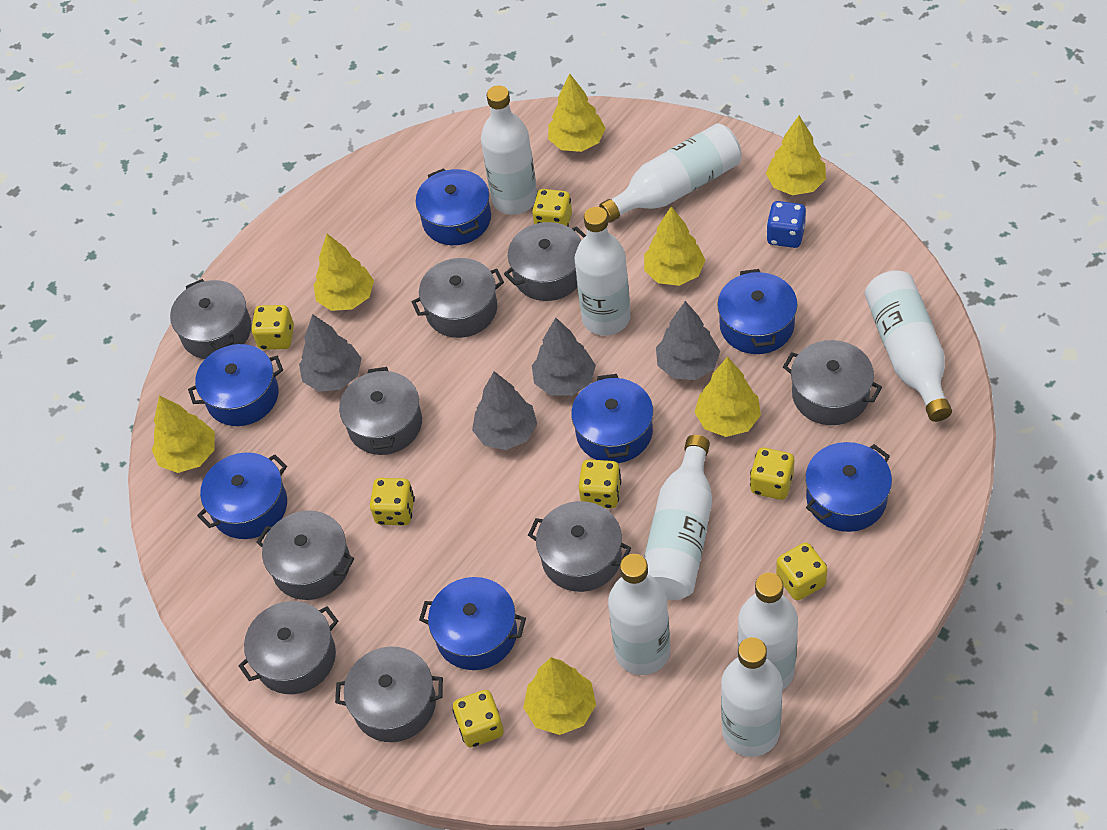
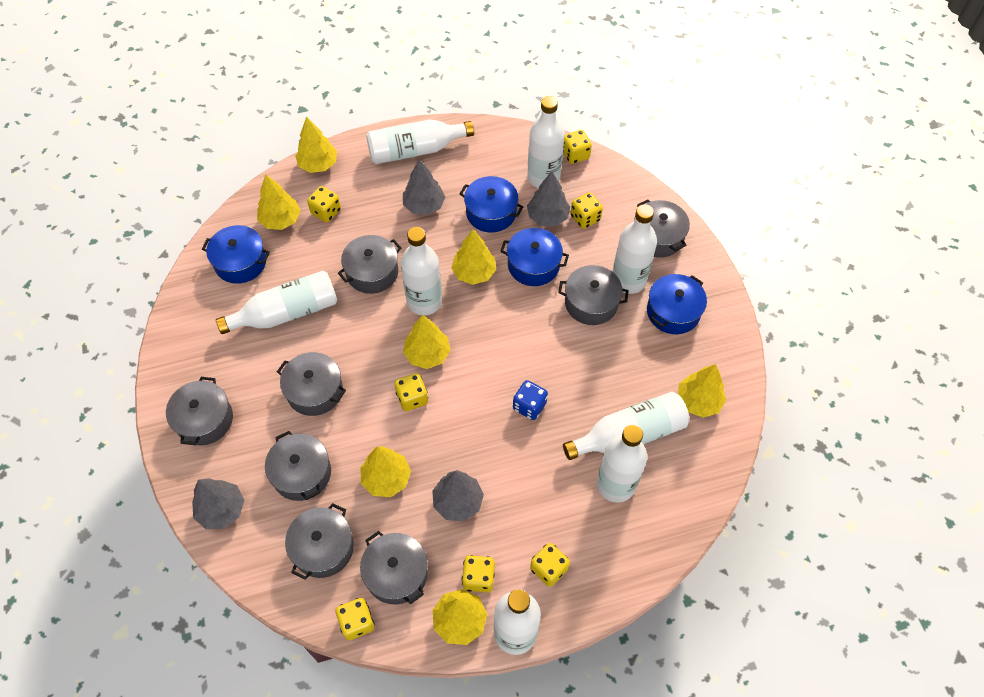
blue pot: [188,344,283,426] [197,452,287,539] [416,168,491,245] [419,577,526,670] [571,374,653,463] [717,269,797,354] [805,442,892,532] = 7 -> [202,225,270,284] [459,176,523,233] [500,228,569,286] [647,274,707,334] = 4
grey pot: [170,279,252,359] [238,601,338,694] [256,511,354,600] [335,647,443,742] [339,367,422,455] [411,258,504,338] [504,222,586,301] [528,501,631,592] [783,340,882,425] = 9 -> [166,377,233,445] [265,431,331,501] [277,352,346,416] [285,503,354,580] [338,235,402,294] [360,531,428,604] [558,265,629,325] [634,199,690,258] = 8

